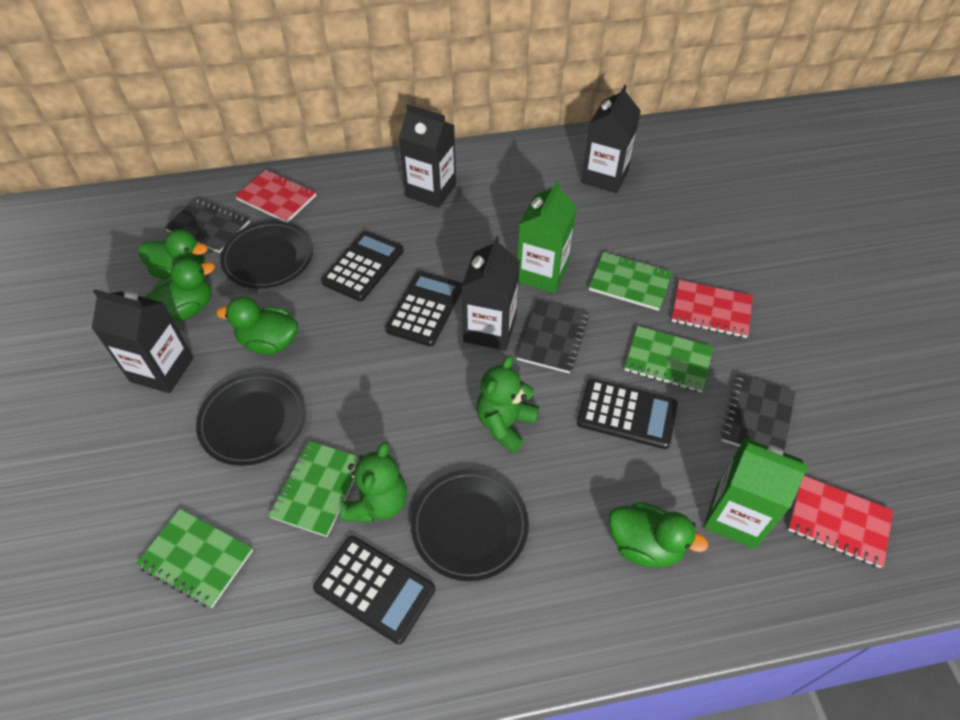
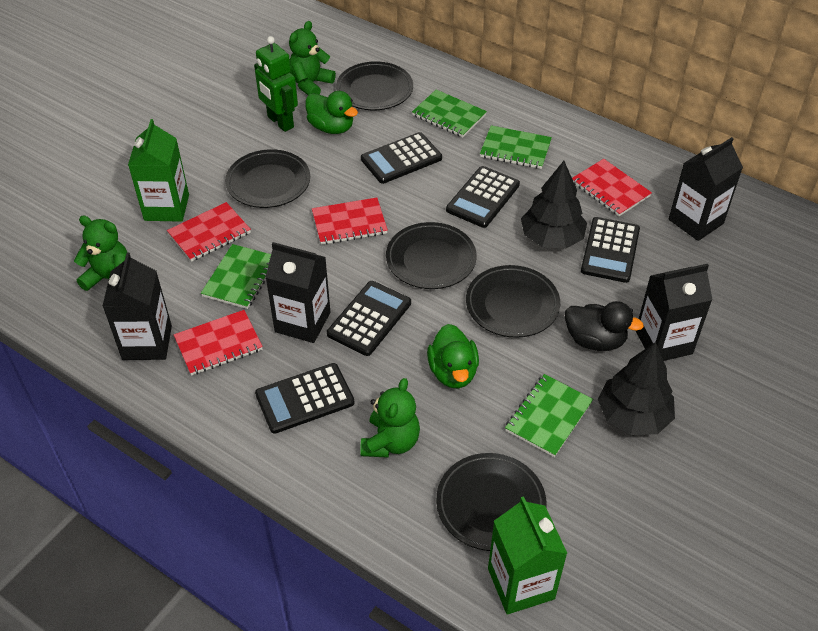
black calculator: [313,536,435,644] [321,231,404,301] [385,271,462,347] [577,378,678,449] = 4 -> [255,363,355,434] [327,281,411,356] [361,132,442,184] [446,166,520,228] [581,217,640,283] = 5
black duck: none = 0 -> [565,301,644,351] = 1
black notebook: [164,198,250,253] [516,300,589,373] [720,374,796,451] = 3 -> none = 0
black plate: [196,372,306,466] [220,221,313,289] [411,469,529,581] = 3 -> [225,149,310,208] [336,61,413,110] [386,222,477,289] [436,453,547,551] [466,265,560,338] = 5
black tree: none = 0 -> [521,161,587,249] [598,342,675,435] = 2
green duck: [138,230,208,280] [144,258,215,321] [216,296,298,355] [609,502,708,567] = 4 -> [306,91,358,134] [427,324,479,388] = 2
green robot: none = 0 -> [254,36,298,132] = 1
green teddy bear: [341,442,407,523] [476,355,539,454] = 2 -> [74,216,127,291] [289,21,336,95] [360,378,420,458] = 3
red notebook: [235,169,316,222] [672,280,753,338] [788,476,893,568] = 3 -> [167,202,251,262] [174,310,263,376] [312,197,388,245] [572,159,652,216] = 4

